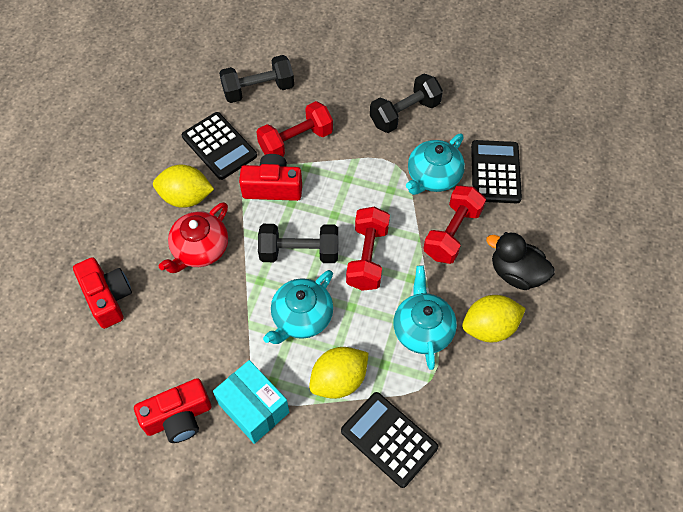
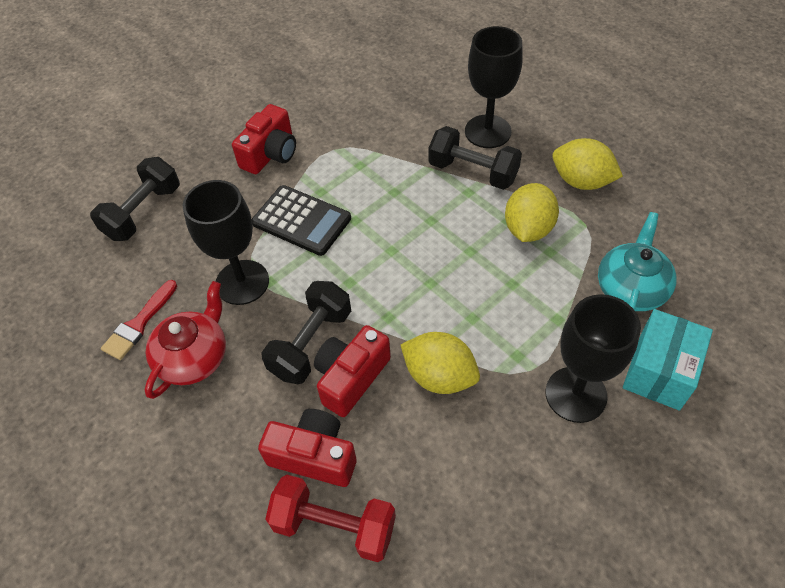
black calculator: [182,112,257,180] [341,392,438,488] [471,140,522,203] = 3 -> [252,185,351,256] = 1
black duck: [486,232,555,290] = 1 -> none = 0
black goblet: none = 0 -> [182,180,269,305] [465,26,523,148] [546,294,641,423] = 3
red brush: none = 0 -> [101,280,177,360] = 1
red dumbbell: [256,101,333,157] [346,207,390,291] [423,186,486,264] = 3 -> [266,475,396,562] = 1
turquoise teapot: [263,270,333,344] [394,265,457,370] [406,133,465,195] = 3 -> [598,212,677,311] = 1

